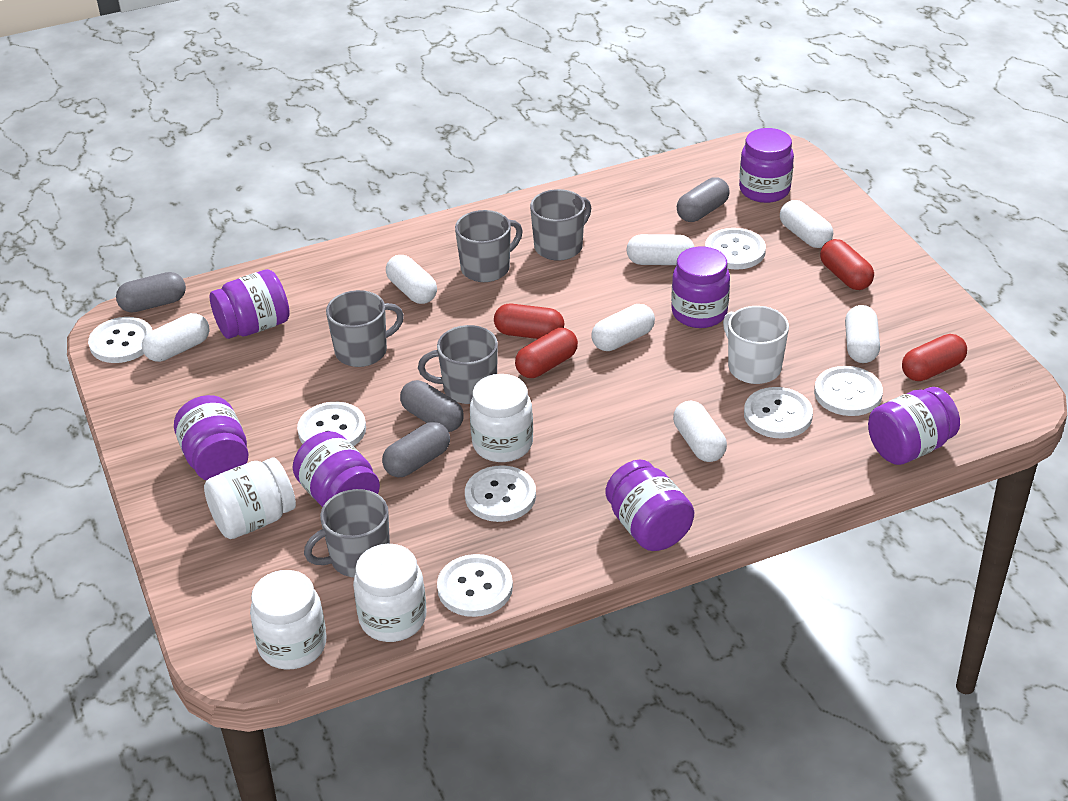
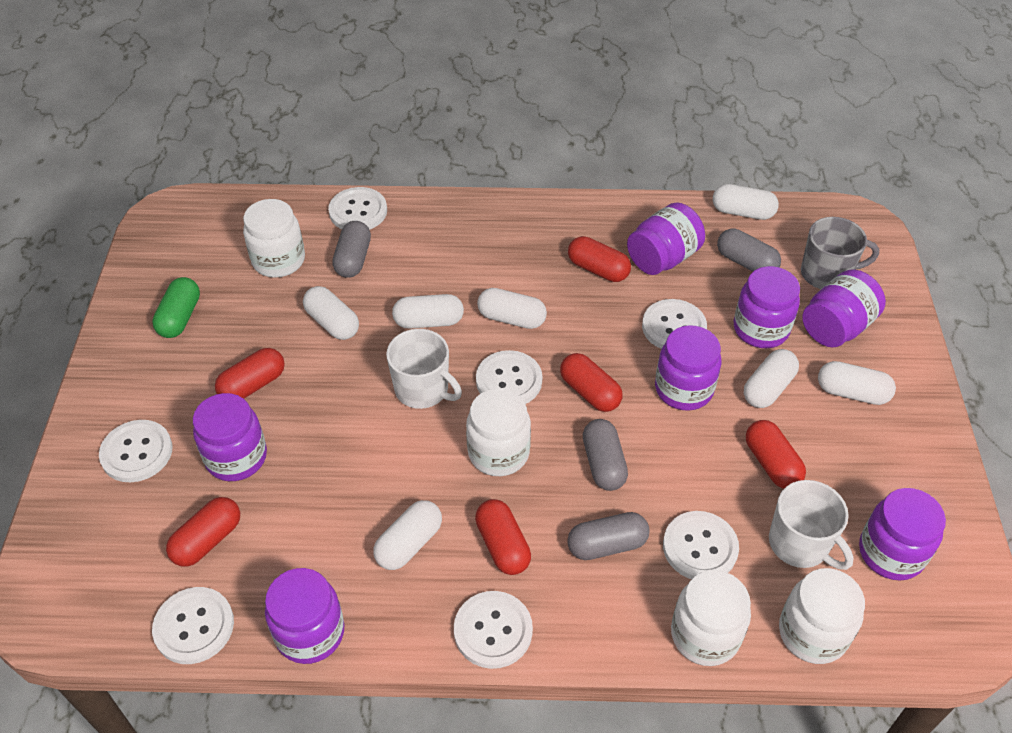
green capsule: none = 0 -> [152,277,200,338] = 1
grey mug: [304,489,390,577] [326,290,404,367] [418,325,498,404] [455,210,523,282] [530,189,591,261] = 5 -> [801,217,879,289] = 1
red capsule: [494,304,564,339] [515,328,578,378] [820,239,874,290] [902,334,967,381] = 4 -> [166,497,240,567] [215,348,285,399] [475,499,531,575] [560,353,622,412] [568,236,631,282] [746,420,806,489] = 6
white mug: [723,306,789,384] = 1 -> [386,329,462,409] [769,480,854,570] = 2

